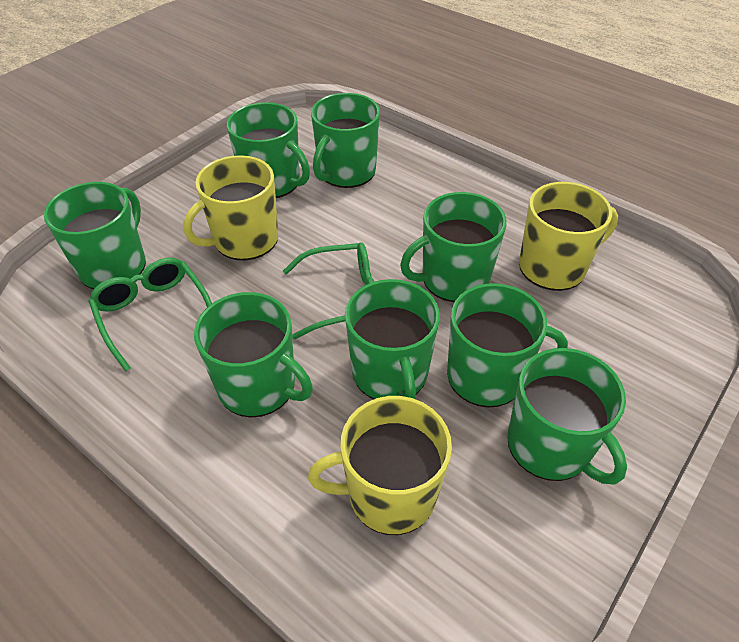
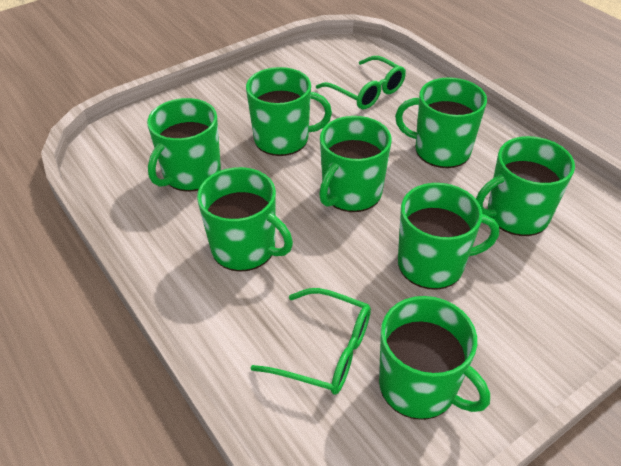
yellow mug: [183,155,278,260] [308,396,452,535] [519,182,618,291] = 3 -> none = 0

